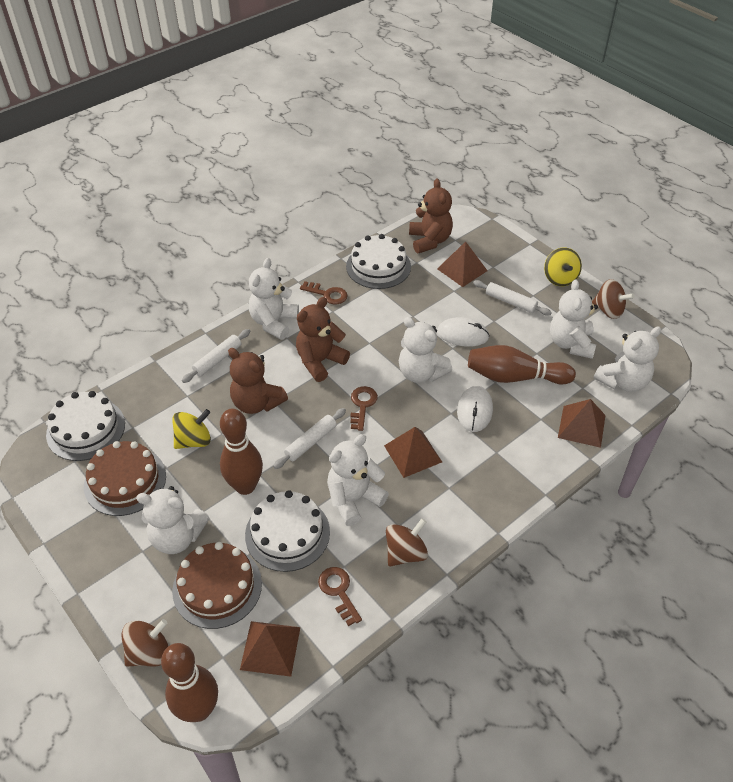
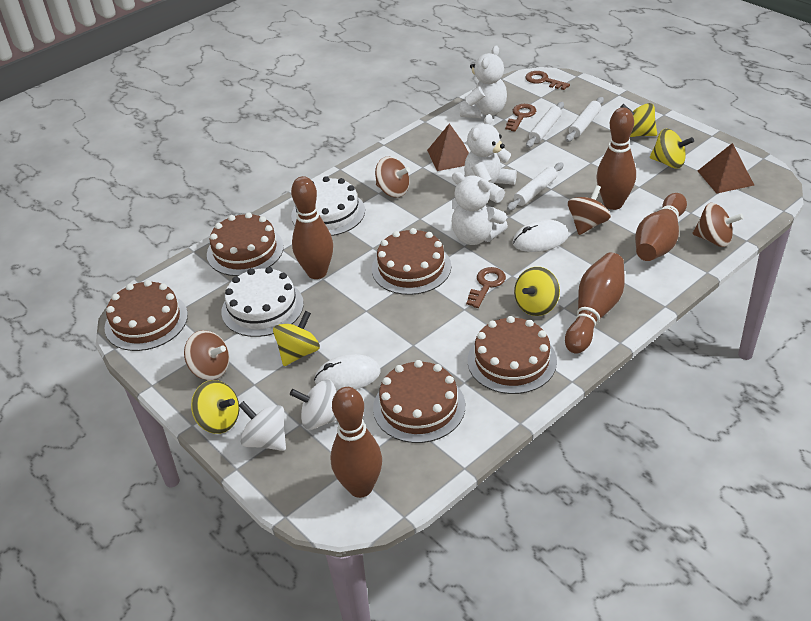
brown bowling pin: [161,643,218,722] [220,409,263,495] [468,345,576,385] = 3 -> [291,176,333,279] [330,387,382,498] [565,252,625,353] [596,107,636,210] [635,193,687,261] = 5
brown cake: [84,441,166,516] [172,542,262,629] = 2 -> [104,280,188,351] [207,212,284,276] [372,228,451,295] [373,360,465,443] [468,316,557,394] = 5
brown pyramid: [240,621,300,677] [384,427,442,478] [437,241,488,287] [558,399,606,448] = 4 -> [427,123,469,171] [698,143,754,193] = 2
brown spinning top: [121,619,168,667] [386,518,428,567] [592,279,634,319] = 3 -> [184,330,229,380] [375,157,410,197] [568,185,611,235] [693,203,743,247] = 4
brown teddy bear: [228,348,288,414] [296,297,350,382] [409,179,453,253] = 3 -> none = 0
white cake: [46,391,125,461] [245,490,330,572] [346,234,411,289] = 3 -> [221,267,304,337] [291,176,365,236] = 2
white spinning top: none = 0 -> [239,401,286,451] [290,379,337,430] = 2
white teddy bear: [136,486,209,554] [249,258,299,340] [327,434,389,526] [399,317,452,383] [550,279,598,359] [594,326,661,392] = 6 -> [450,172,508,245] [460,45,507,118] [464,114,517,203] = 3
yellow spinning top: [172,409,211,449] [544,247,582,286] = 2 -> [191,380,239,434] [273,311,320,366] [514,267,560,316] [620,103,657,137] [650,129,694,169] = 5

